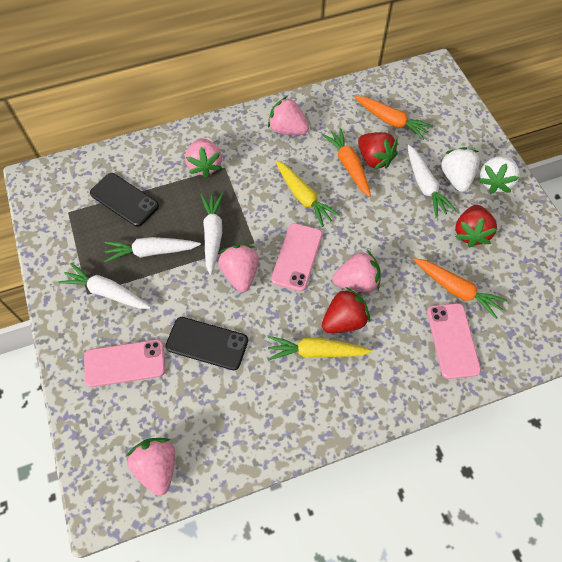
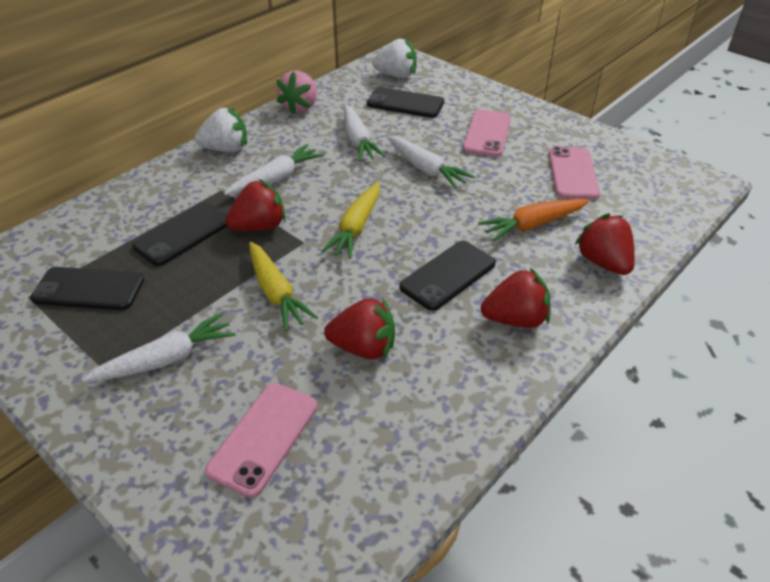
black phone: [90,173,159,227] [166,317,248,370] = 2 -> [31,267,144,310] [132,203,227,266] [367,87,444,118] [400,241,496,311] = 4
orange carrot: [322,128,371,197] [354,96,433,140] [414,258,507,319] = 3 -> [478,199,589,241] = 1
pink strawberry: [126,438,175,496] [185,138,222,178] [218,245,259,292] [268,96,309,135] [332,250,381,293] = 5 -> [276,71,317,115] = 1
red strawberry: [322,287,370,333] [358,132,398,170] [455,205,497,247] = 3 -> [225,179,286,231] [324,297,395,360] [481,268,551,328] [575,213,635,275] = 4

